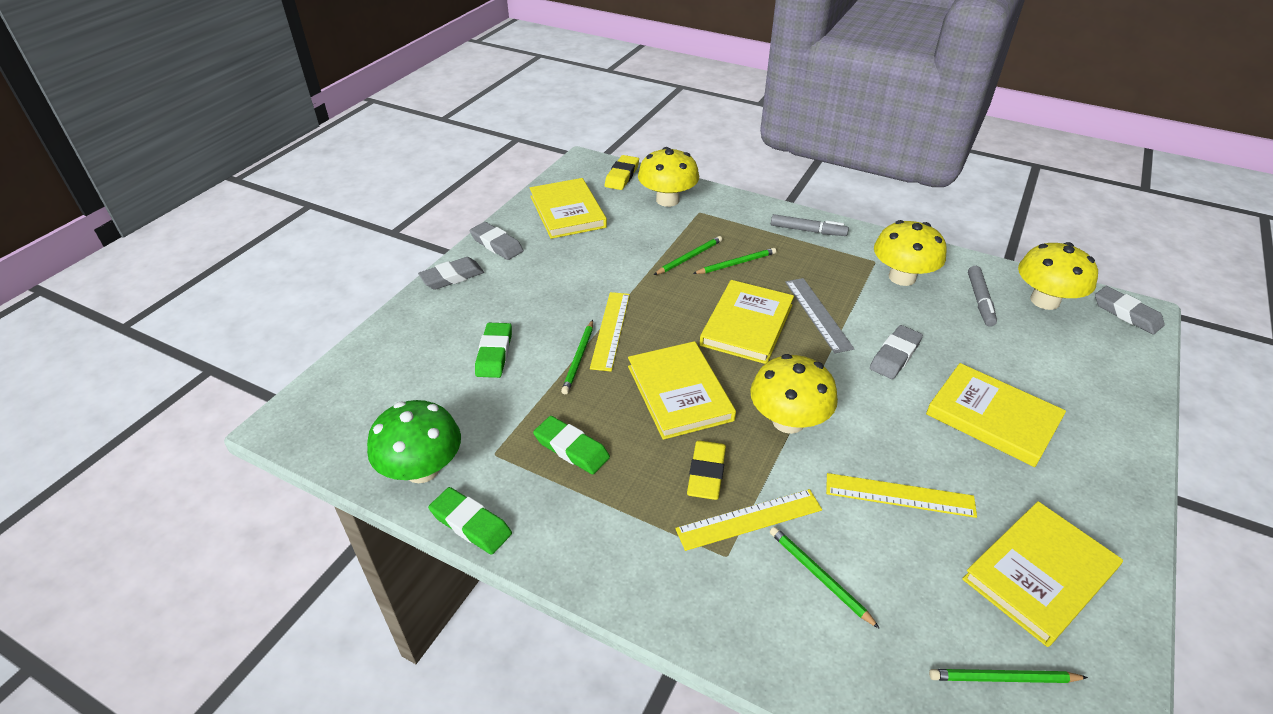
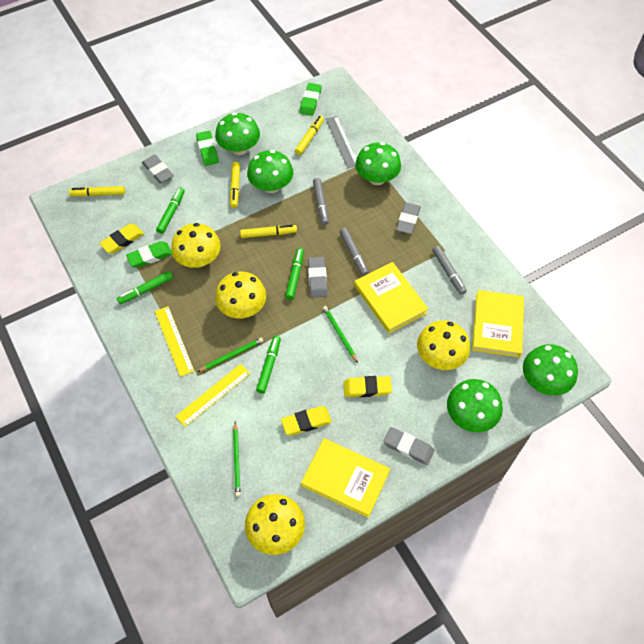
green marker: none = 0 -> [117,271,173,304] [156,188,185,234] [256,336,281,394] [285,248,304,300] = 4
green mushroom: [367,400,461,483] = 1 -> [215,112,260,155] [247,150,293,193] [355,142,401,185] [447,379,503,432] [523,344,578,396] = 5
green pencil: [561,320,593,394] [654,236,722,275] [693,248,776,274] [770,527,880,629] [929,669,1088,683] = 5 -> [197,338,263,372] [233,422,240,497] [323,306,358,363] = 3
grey marker: [771,214,849,236] [968,266,997,327] = 2 -> [313,178,329,225] [340,228,369,276] [433,246,467,295] = 3
yellow book: [530,178,607,239] [628,341,736,440] [700,280,794,364] [926,363,1066,467] [962,501,1123,647] = 5 -> [301,438,390,518] [354,262,428,333] [472,290,524,357] = 3
yellow eraser: [605,155,639,190] [687,440,726,500] = 2 -> [99,224,144,254] [281,406,332,436] [343,376,392,397] = 3
yellow marker: none = 0 -> [69,186,125,197] [230,162,240,208] [240,225,297,238] [295,115,324,155] = 4
yellow ruler: [590,292,630,372] [675,489,822,551] [826,473,977,518] = 3 -> [155,306,194,377] [175,364,250,427] = 2

